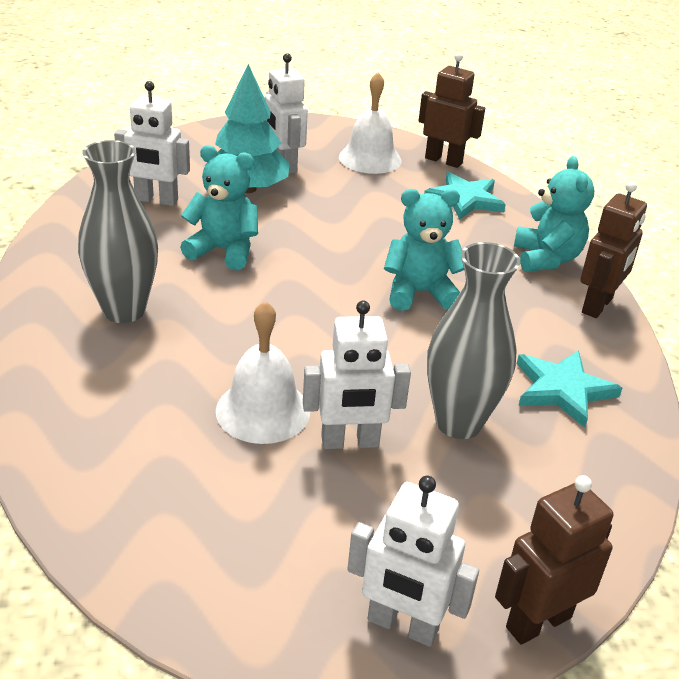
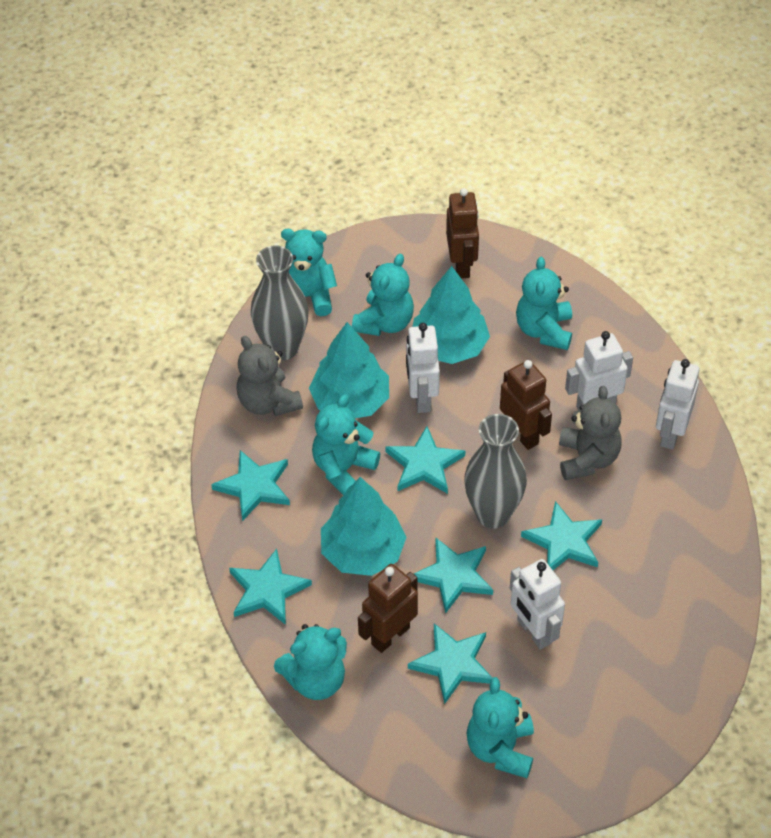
grey teddy bear: none = 0 -> [237,336,303,416] [559,386,622,480] = 2
turquoise star: [424,172,506,219] [517,350,622,428] = 2 -> [211,450,290,521] [229,549,312,625] [385,426,465,494] [408,623,492,704] [414,538,493,613] [521,501,602,570] = 6
turquoise teddy bear: [180,145,258,270] [384,189,464,311] [514,156,594,272] = 3 -> [274,624,347,700] [281,229,337,316] [312,394,380,495] [352,254,414,336] [467,677,534,778] [516,257,572,350] = 6
turquoise tree: [204,64,289,193] = 1 -> [309,322,389,418] [321,477,407,576] [412,266,490,364] = 3
white bell: [216,301,310,444] [339,72,402,174] = 2 -> none = 0

